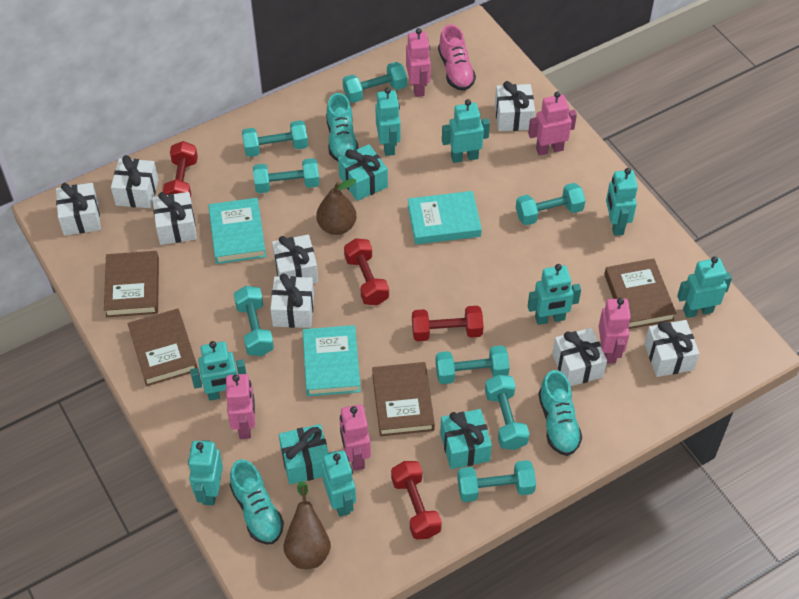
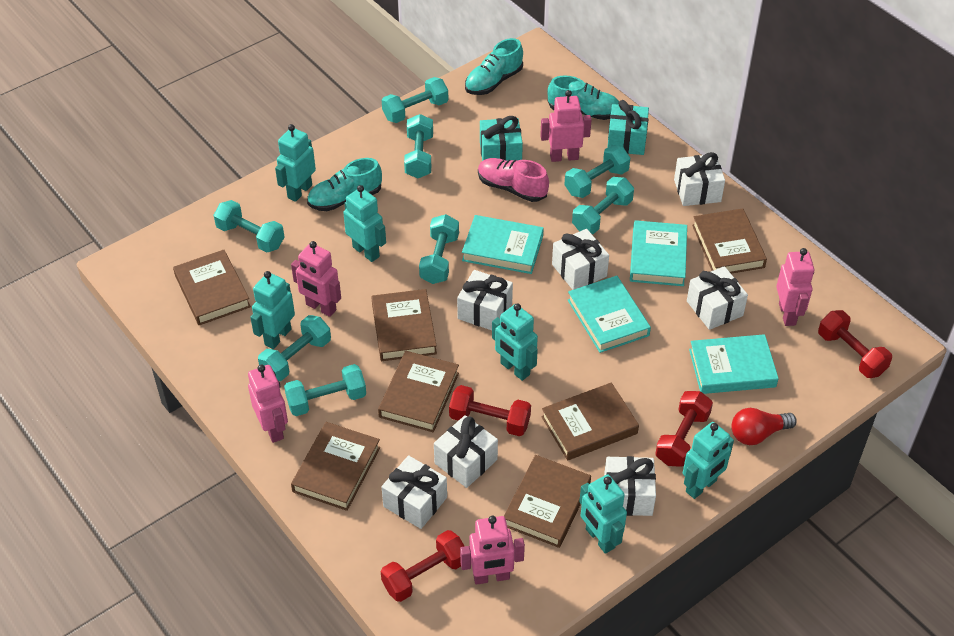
brown book: [104,251,159,317] [128,308,198,386] [372,362,435,436] [604,258,676,329] = 4 -> [173,250,251,325] [291,422,380,511] [371,289,437,361] [378,351,459,432] [504,455,591,548] [541,382,639,461] [692,208,767,274] = 7
brown pear: [283,481,331,569] [316,179,356,235] = 2 -> none = 0
red light bulb: none = 0 -> [731,408,797,445] = 1
turquoise book: [208,198,266,264] [302,325,361,396] [408,191,482,244] = 3 -> [462,215,544,274] [568,276,651,353] [630,220,687,286] [689,334,779,394] = 4
turquoise gift: [279,424,329,485] [338,144,388,201] [440,409,492,469] = 3 -> [480,116,523,161] [607,100,649,155] = 2
turquoise robot: [188,440,223,506] [190,341,246,401] [321,450,356,517] [375,87,401,156] [442,99,490,163] [528,264,581,325] [606,168,638,236] [677,257,732,318] = 8 -> [250,271,295,349] [275,124,316,202] [343,185,386,262] [492,303,538,381] [579,474,627,554] [683,422,734,499] = 6
white gift: [56,183,101,236] [111,155,158,208] [153,192,197,245] [270,273,314,328] [272,235,318,284] [495,81,535,131] [552,328,607,386] [644,320,700,377] = 8 -> [382,455,447,529] [434,415,498,488] [457,270,513,330] [552,229,609,290] [604,456,656,516] [674,152,725,206] [687,266,748,330] = 7

